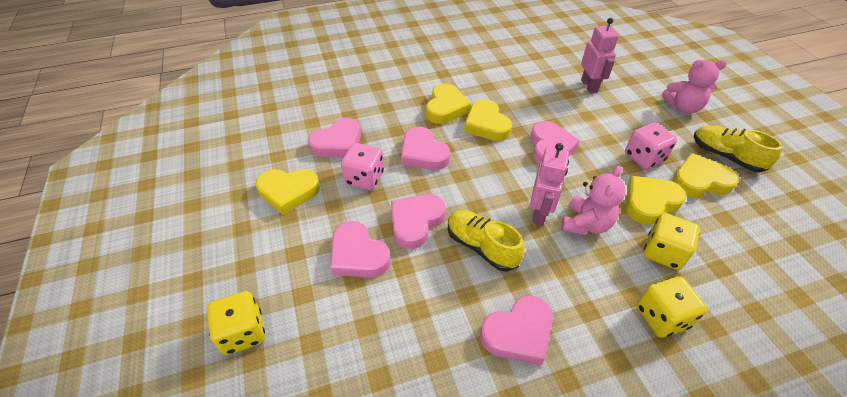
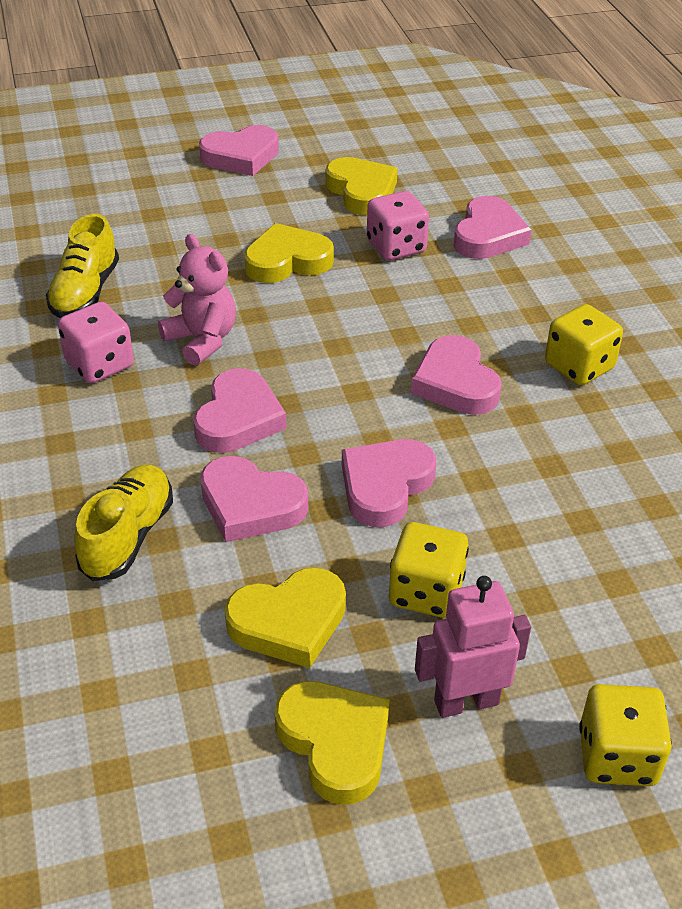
pink robot: [530,143,569,225] [581,18,619,93] = 2 -> [415,576,531,718] = 1
pink teddy bear: [561,166,626,235] [662,60,727,114] = 2 -> [158,234,236,366] = 1
yellow heart: [256,169,320,215] [426,84,471,124] [464,99,512,141] [626,176,686,225] [672,153,739,198] = 5 -> [225,567,346,668] [244,223,334,283] [275,681,390,804] [326,157,398,215] = 4

